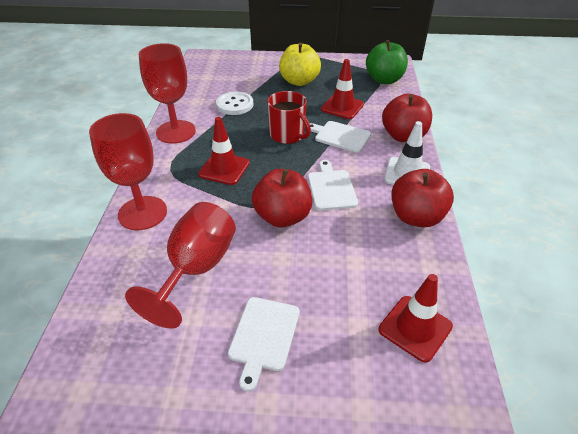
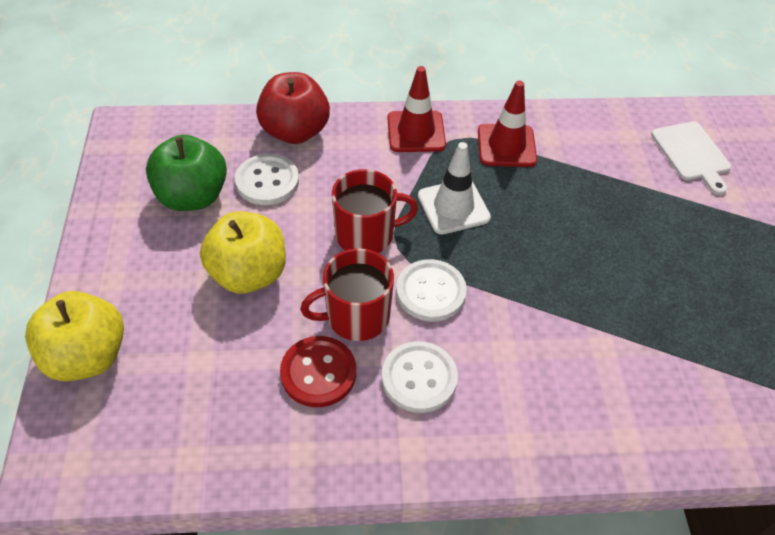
red apple: [252,169,312,227] [382,94,432,142] [391,169,454,228] = 3 -> [256,72,330,144] = 1
red button: none = 0 -> [280,336,356,407] = 1
red goblet: [89,113,167,230] [125,202,236,329] [139,43,196,144] = 3 -> none = 0
red mug: [267,91,311,144] = 1 -> [300,248,394,341] [332,169,418,253] = 2
red traffic cone: [198,117,250,185] [321,59,364,119] [379,274,453,363] = 3 -> [387,66,446,152] [478,81,537,167] = 2
white button: [216,92,253,115] = 1 -> [235,154,299,205] [382,341,458,413] [396,259,467,322] = 3
white cutting board: [228,297,300,392] [308,160,358,210] [309,121,371,153] = 3 -> [651,122,731,195] = 1
yellow apple: [279,43,321,86] = 1 -> [25,291,124,381] [200,211,286,294] = 2

